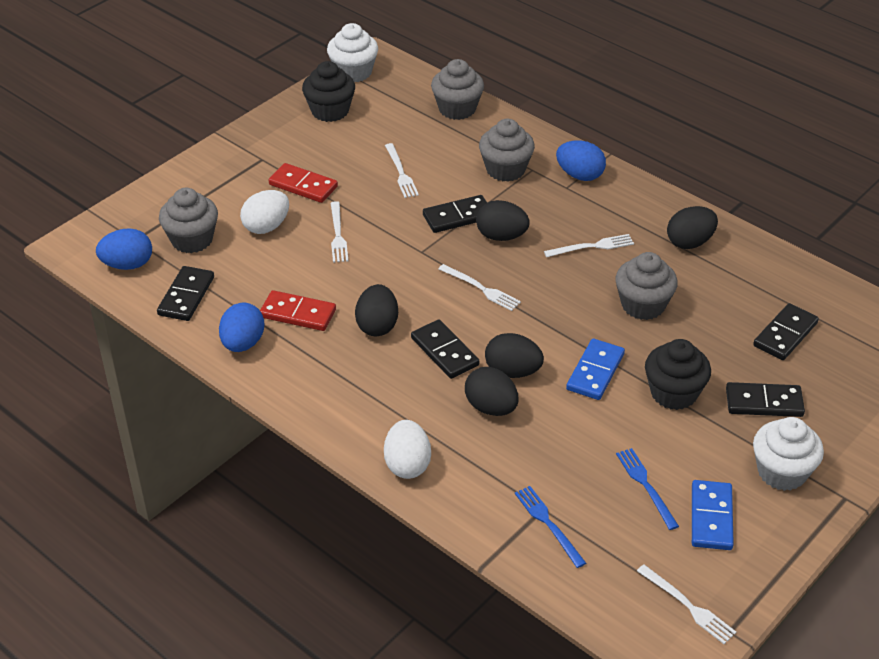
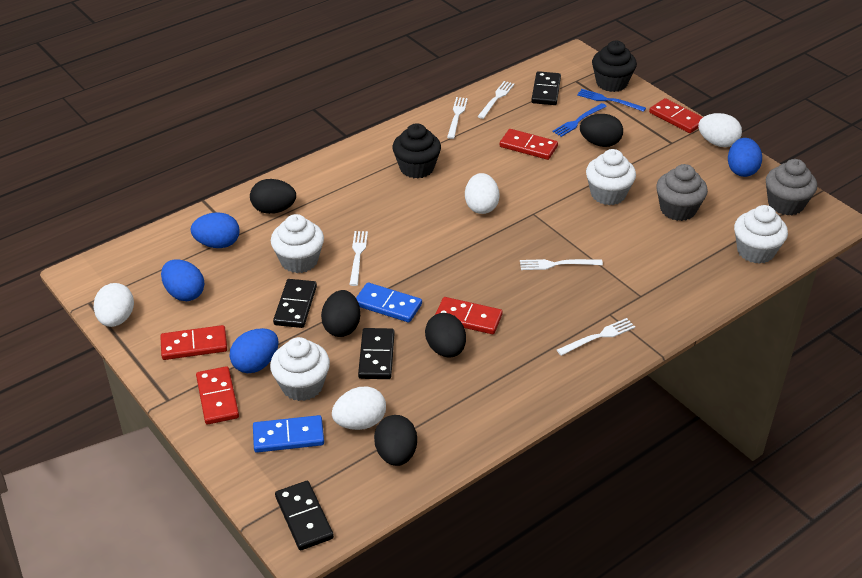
black domino: [157,266,214,321] [411,319,479,379] [423,195,487,233] [726,382,805,417] [753,303,819,360] = 5 -> [273,279,317,328] [275,481,334,550] [358,328,395,379] [531,71,561,105] = 4
blue egg: [96,228,152,270] [219,303,265,352] [556,140,606,181] = 3 -> [161,259,204,301] [191,212,240,248] [230,328,279,373] [728,138,762,177] = 4
grey cupcake: [159,188,218,253] [431,59,484,120] [479,119,535,182] [615,252,678,320] = 4 -> [656,164,708,221] [766,159,817,215] = 2
red domino: [260,290,336,331] [269,163,338,203] = 2 -> [160,325,227,360] [196,366,239,425] [435,297,503,334] [500,129,558,160] [649,98,703,133] = 5
white cupcake: [327,23,378,82] [753,417,824,491] = 2 -> [270,337,330,401] [271,214,324,273] [586,149,636,205] [734,205,788,264] = 4
white egg: [240,190,289,234] [384,420,431,479] = 2 -> [94,283,134,327] [332,387,386,430] [465,173,500,214] [698,113,742,147] = 4

